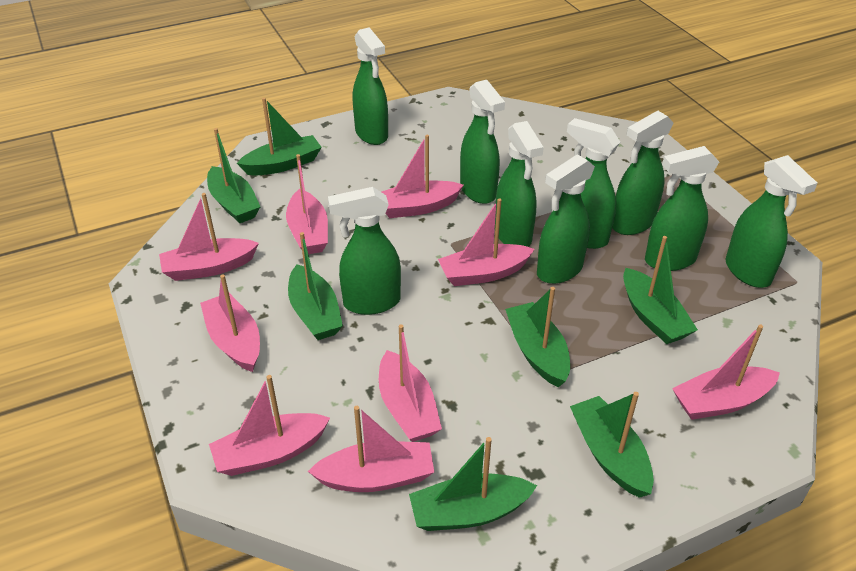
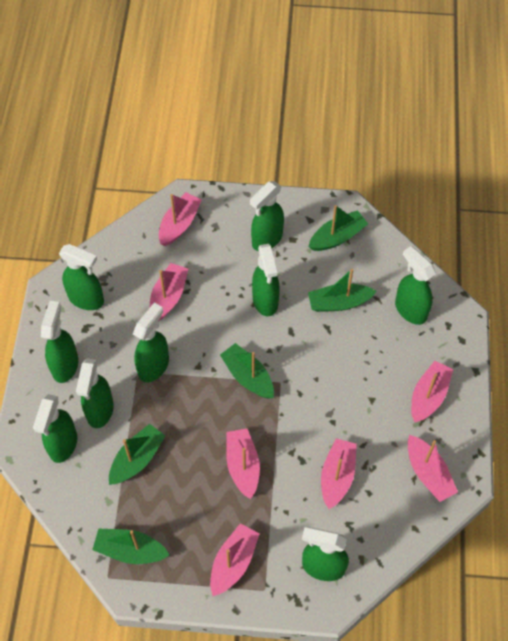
green boat: [207,128,260,223] [237,98,322,176] [288,232,343,340] [409,437,537,531] [505,287,570,387] [570,392,654,498] [623,236,698,344] = 7 -> [92,529,169,564] [109,424,165,485] [220,343,274,399] [308,269,377,312] [309,205,368,251] = 5
pink boat: [159,193,259,281] [200,275,260,372] [209,375,330,476] [286,154,328,254] [308,406,434,492] [379,324,442,442] [382,135,464,218] [438,198,534,286] [672,324,780,420] = 9 -> [150,263,188,321] [159,192,202,246] [210,523,260,596] [226,428,260,499] [321,438,357,509] [408,435,458,502] [411,361,454,422] = 7

